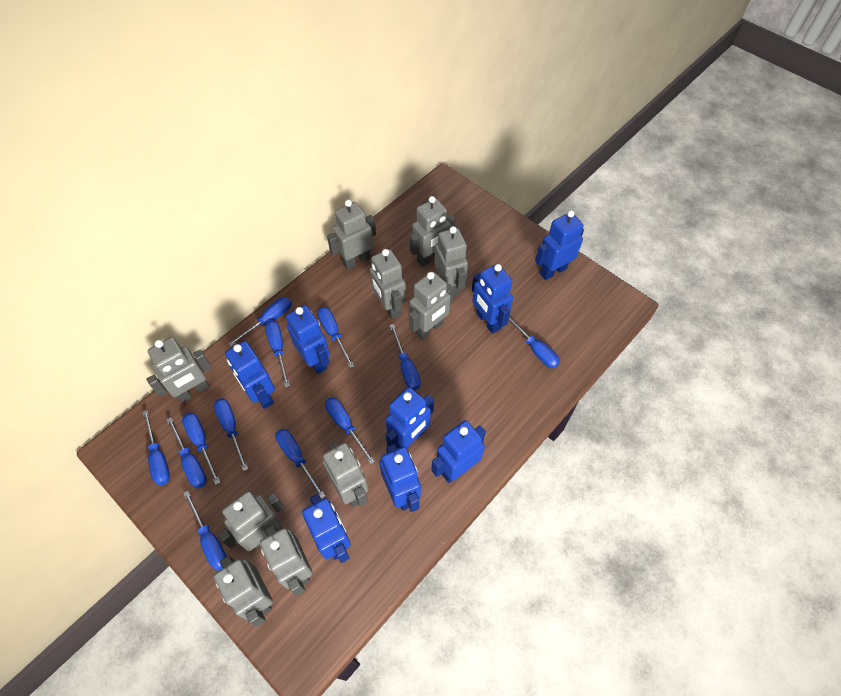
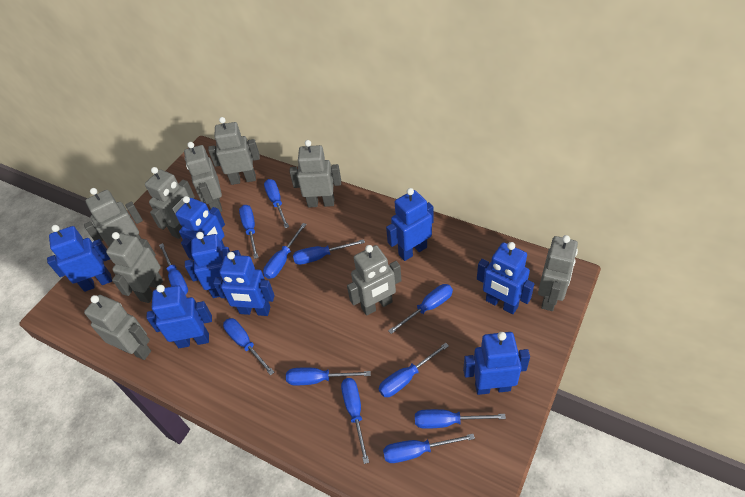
grey robot: [147,337,212,403] [214,556,273,627] [217,491,285,551] [260,525,313,596] [323,442,368,507] [327,200,376,270] [370,249,406,319] [409,271,454,340] [410,196,455,267] [434,226,468,297] = 10 -> [84,188,143,247] [84,295,151,360] [106,232,163,303] [145,167,195,239] [184,142,222,212] [208,117,260,185] [289,140,341,207] [347,245,402,316] [538,235,578,311] = 9

